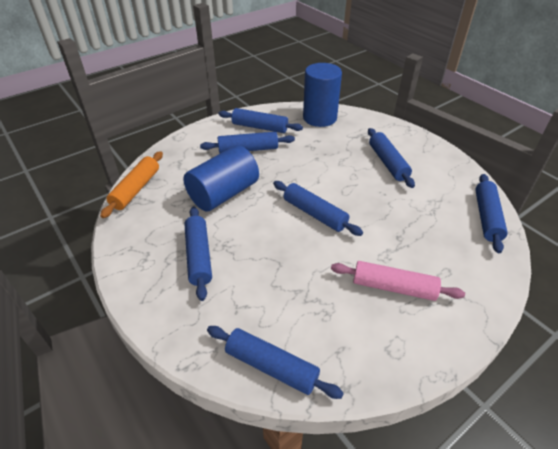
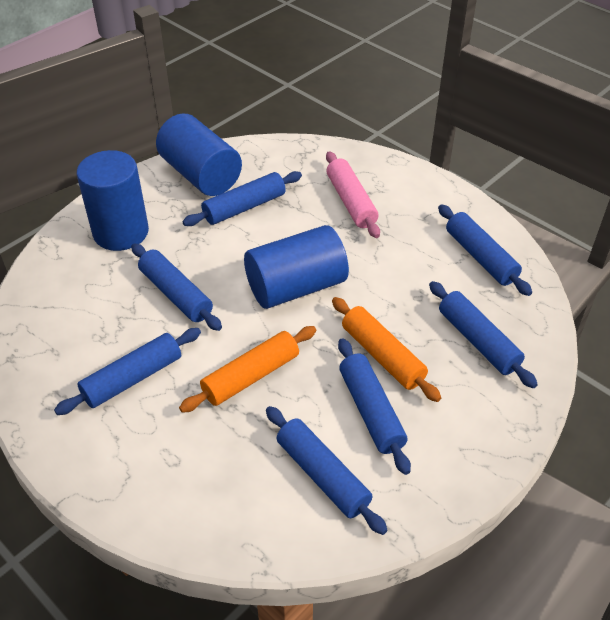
blue cylinder: [183,145,259,212] [303,63,342,127] = 2 -> [77,150,149,251] [156,114,242,196] [244,225,349,309] = 3
orange rolling pin: [100,151,163,218] = 1 -> [179,326,316,413] [332,297,441,402] = 2

